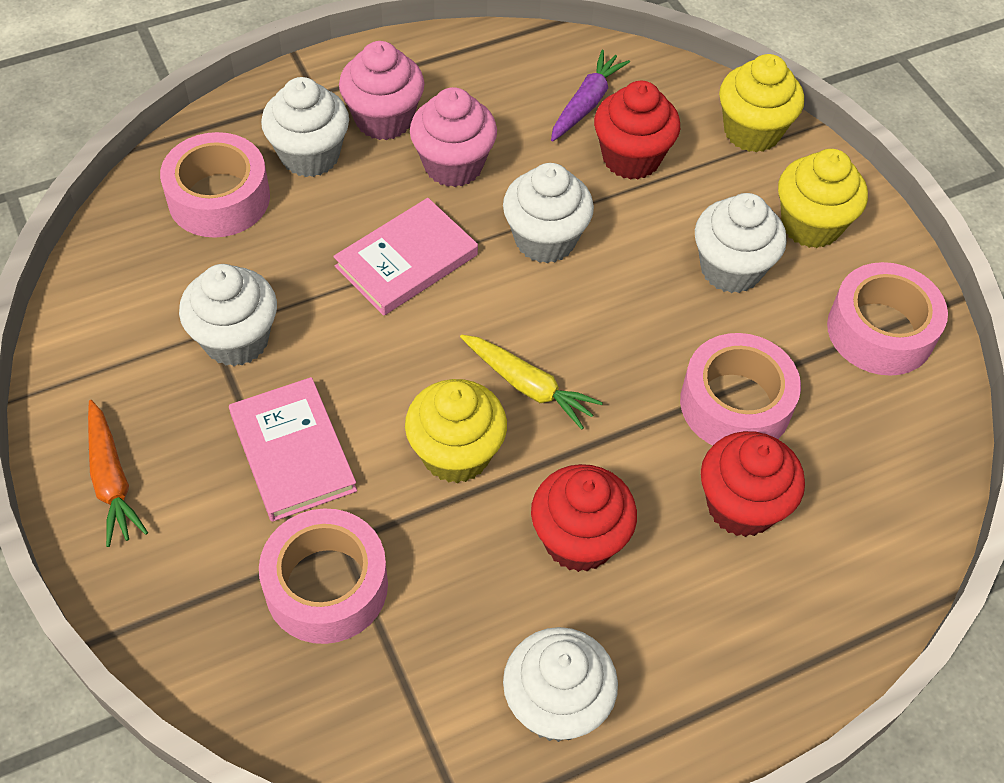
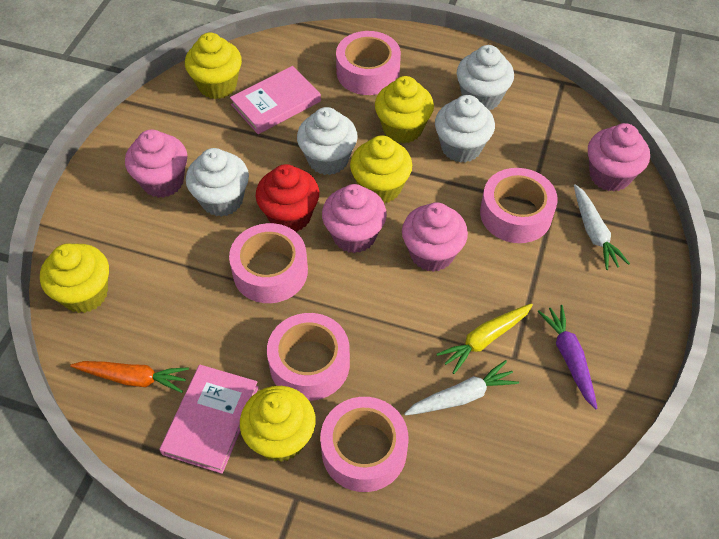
pink cupcake: [339,41,424,140] [410,87,497,187] = 2 -> [125,129,187,198] [322,184,387,253] [402,202,468,272] [588,123,650,191] = 4
pink tape: [160,132,270,238] [259,508,388,644] [680,333,801,445] [827,262,948,376] = 4 -> [229,223,308,303] [267,313,350,401] [320,397,408,492] [336,31,401,95] [480,168,557,243] = 5
red cupcake: [531,464,637,572] [594,81,680,180] [701,431,805,537] = 3 -> [256,164,319,232] = 1
white carrot: none = 0 -> [404,360,519,415] [574,184,630,270] = 2
white cupcake: [179,264,277,366] [261,77,349,177] [503,163,594,263] [503,627,618,742] [695,193,787,293] = 5 -> [186,148,249,217] [297,107,358,175] [435,95,495,163] [457,45,514,111] = 4
yellow cupcake: [405,379,507,483] [719,54,804,153] [778,149,868,248] = 3 -> [40,243,109,313] [185,33,242,99] [240,386,316,462] [350,135,412,203] [375,76,434,143] = 5

